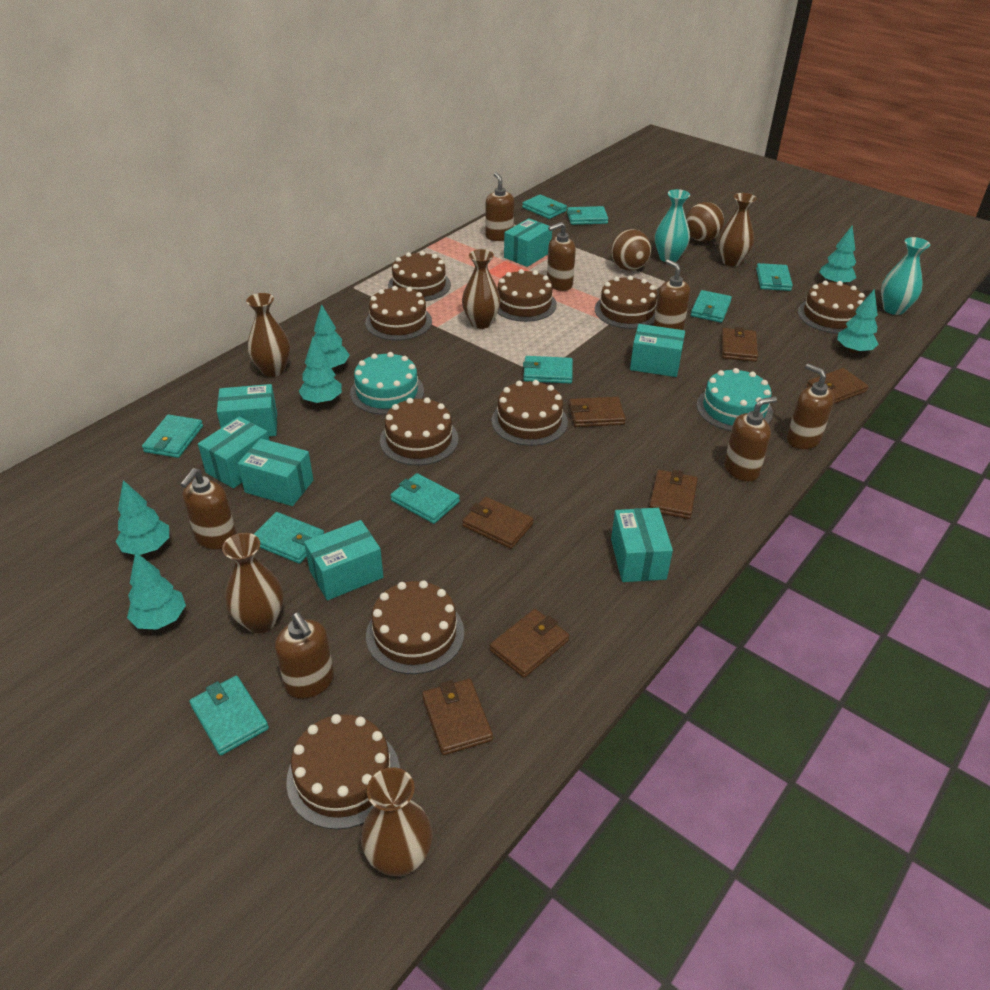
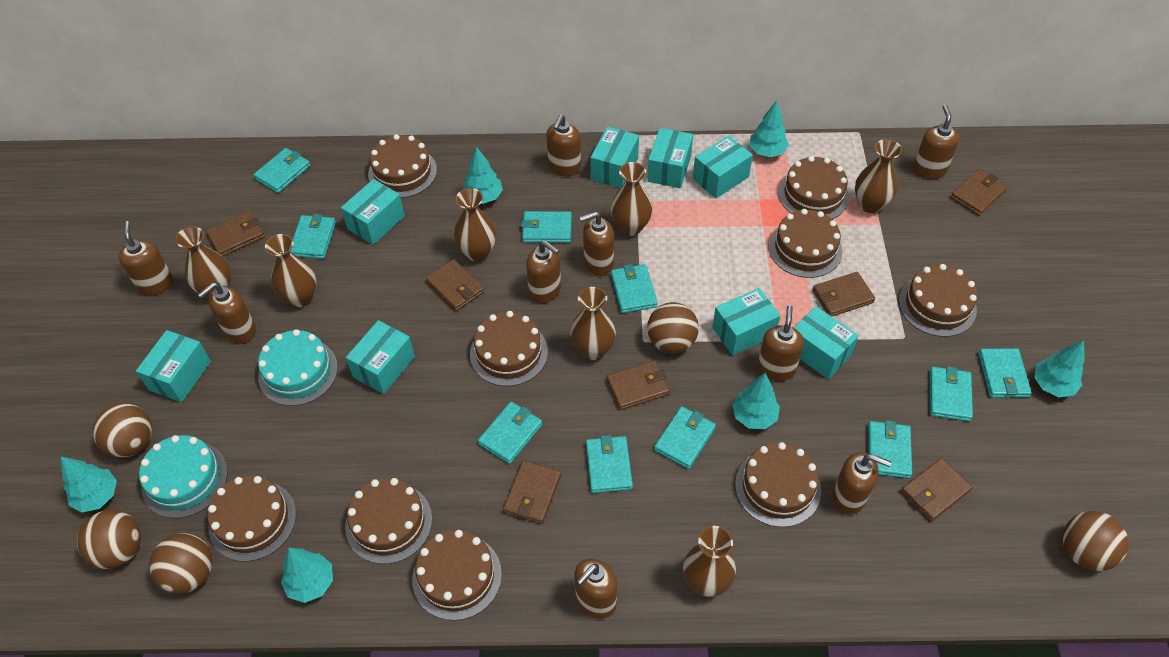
brown ball: [611,229,651,271] [686,202,724,242] = 2 -> [77,510,141,569] [93,403,152,458] [149,533,213,594] [647,302,699,354] [1063,511,1129,571] = 5
brown soap dispenser: [180,468,237,549] [275,613,334,699] [485,172,514,241] [547,222,576,291] [653,259,690,330] [724,396,777,481] [787,364,834,449] = 7 -> [119,221,173,295] [198,282,256,344] [526,240,561,303] [547,115,581,176] [574,558,617,619] [579,211,614,276] [757,305,804,381] [832,452,891,515] [913,105,960,179] = 9
brown vase: [222,533,284,633] [246,293,290,377] [361,767,433,877] [462,249,501,329] [718,193,756,266] = 5 -> [175,227,231,298] [265,234,316,307] [454,188,496,262] [570,287,616,360] [611,162,652,236] [683,526,736,597] [855,139,902,213] = 7
turquoise box: [198,416,269,488] [217,384,277,436] [238,438,313,506] [304,520,384,600] [504,218,552,267] [611,508,673,582] [630,324,685,377] = 7 -> [136,330,211,402] [341,179,405,245] [346,320,415,394] [591,127,639,188] [647,128,693,188] [693,136,753,198] [712,288,780,356] [794,306,859,379] = 8
turquoise vase: [655,189,690,262] [881,237,930,315] = 2 -> none = 0
turquoise wallet: [142,414,203,458] [189,676,269,755] [254,512,324,564] [390,473,460,524] [522,194,567,219] [523,356,573,384] [567,206,608,225] [691,290,732,323] [756,263,793,291] = 9 -> [253,148,310,193] [290,214,336,259] [478,402,542,464] [521,211,572,243] [586,435,633,493] [611,264,658,313] [654,406,716,469] [868,420,912,479] [930,366,973,421] [978,348,1032,398] = 10

